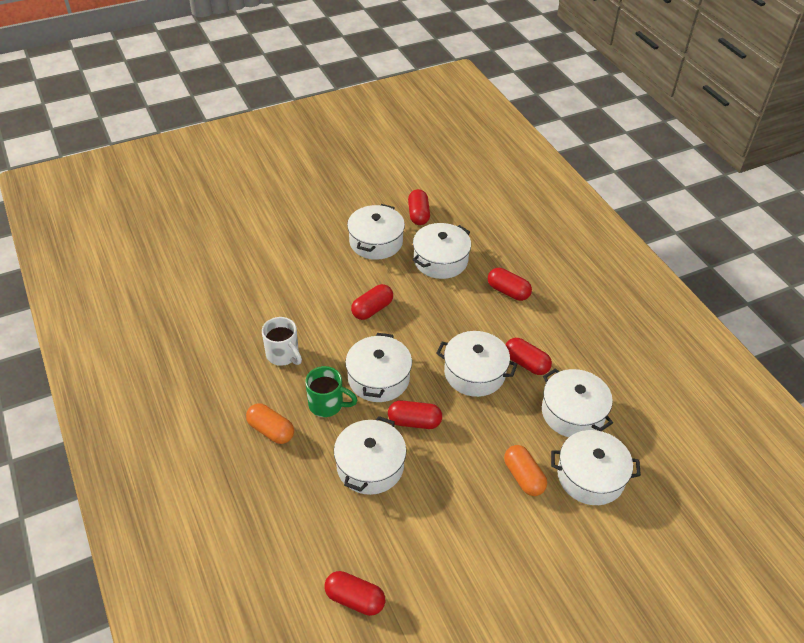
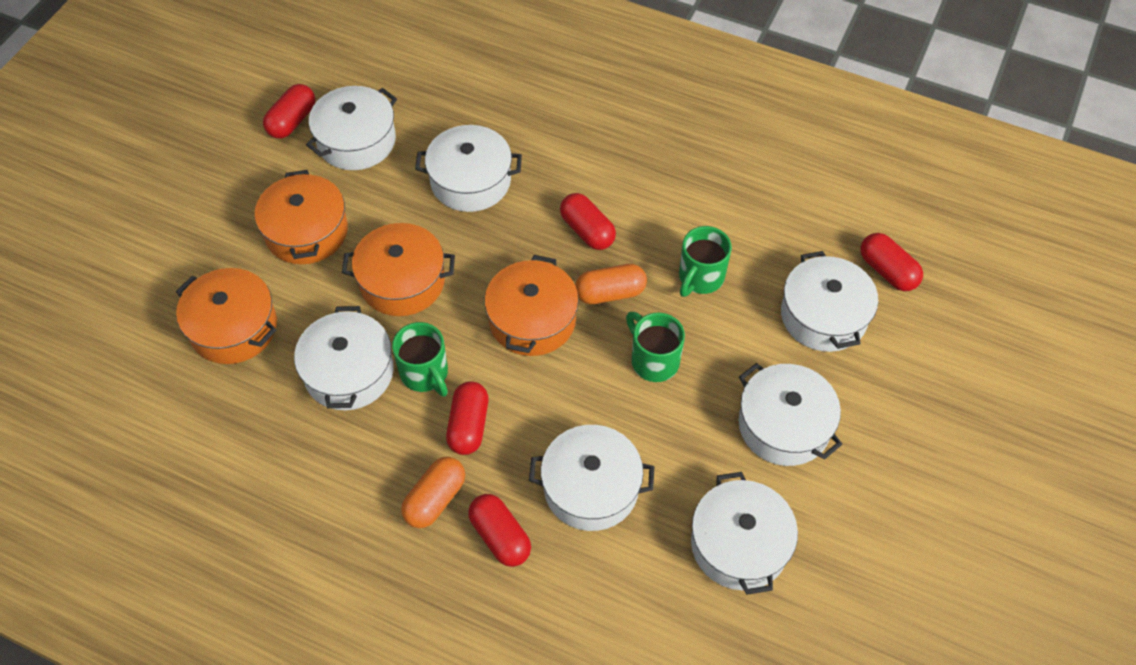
green mug: [305,366,358,417] = 1 -> [392,322,448,397] [626,312,685,382] [679,226,732,297] = 3
orange pot: none = 0 -> [176,268,277,364] [255,170,348,264] [342,223,455,316] [484,255,579,356] = 4
red capsule: [325,571,385,616] [351,284,393,320] [388,400,442,429] [408,189,430,225] [488,268,532,301] [505,338,552,375] = 6 -> [263,84,315,139] [446,381,488,455] [468,494,531,567] [560,193,616,250] [860,233,923,291] = 5
white mug: [262,317,302,366] = 1 -> none = 0

